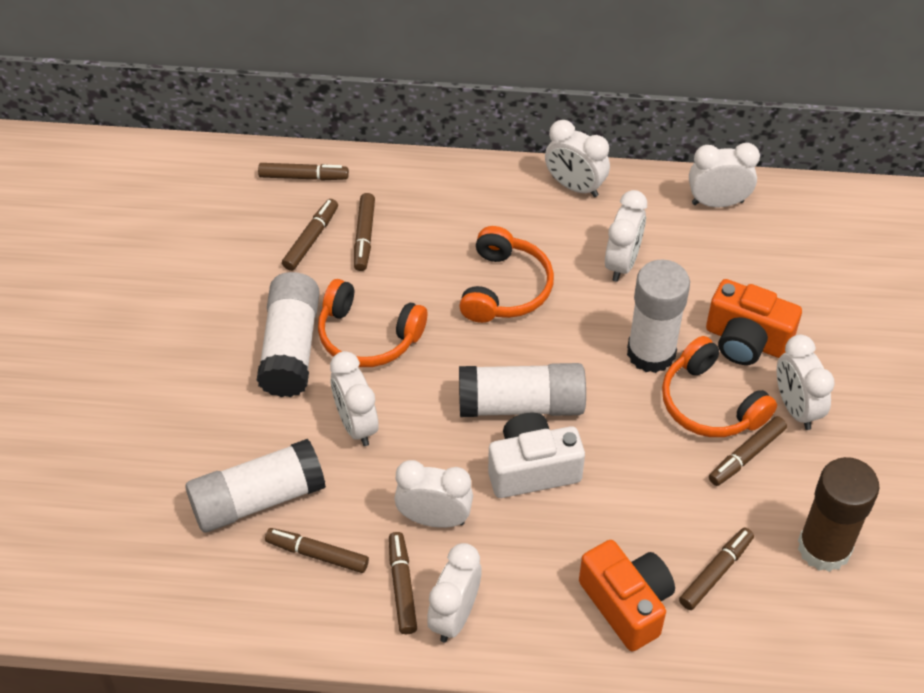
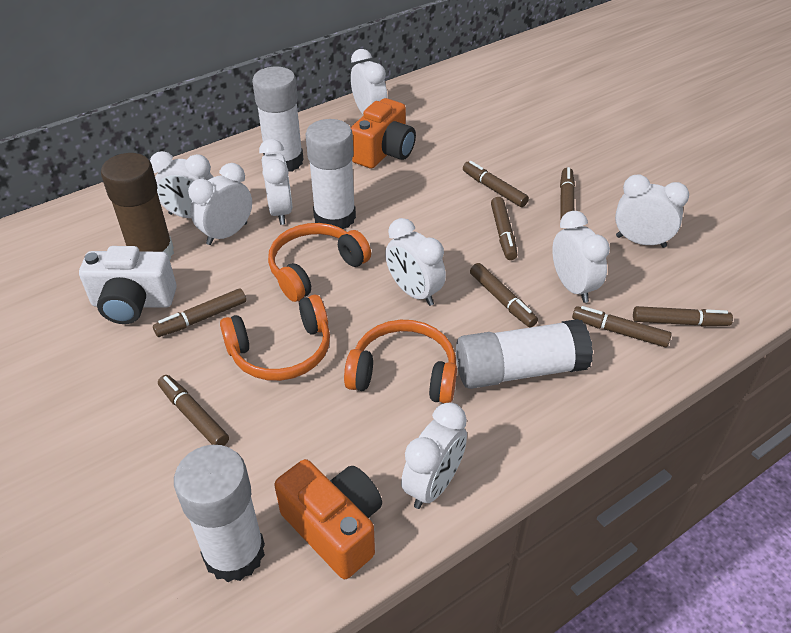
brown marker: [258,163,349,181] [265,528,369,573] [282,199,338,271] [354,193,375,271] [389,532,417,634] [679,528,754,610] [709,416,787,486] = 7 -> [153,288,246,337] [158,375,229,446] [463,161,529,207] [470,263,538,327] [491,197,517,260] [560,167,575,221] [572,306,672,347] [633,306,733,326] = 8
white clock: [330,351,379,446] [394,460,473,528] [427,543,481,642] [545,120,610,197] [605,190,647,282] [689,143,760,207] [777,334,835,430] = 7 -> [150,151,213,218] [188,163,252,245] [259,139,292,225] [351,49,387,114] [385,218,446,306] [401,403,467,509] [552,211,610,303] [615,174,689,248] = 8

